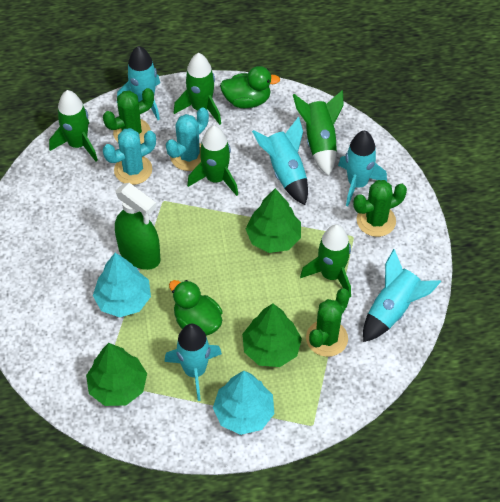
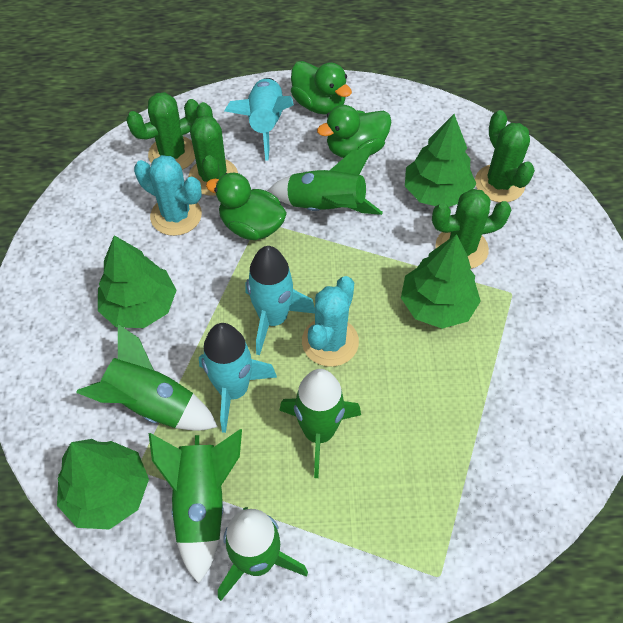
green cactus: [103,88,154,144] [306,288,350,357] [353,180,407,237] = 3 -> [126,92,199,170] [188,102,238,196] [432,189,511,269] [475,110,535,203] = 4
green duck: [169,280,223,336] [220,66,280,108] = 2 -> [206,173,287,240] [291,61,352,114] [317,105,391,158] = 3
green spray bottle: [115,183,160,270] = 1 -> none = 0
green tree: [86,343,147,406] [242,303,302,367] [246,188,301,253] = 3 -> [57,439,149,530] [98,235,177,328] [401,234,481,329] [405,114,476,207] = 4
turquoise rocket: [117,46,160,120] [164,324,222,401] [252,117,308,205] [338,131,387,206] [363,249,441,342] = 5 -> [199,323,277,433] [224,78,294,161] [245,246,315,355] = 3
turquoise tree: [93,253,151,317] [213,371,274,435] = 2 -> none = 0

